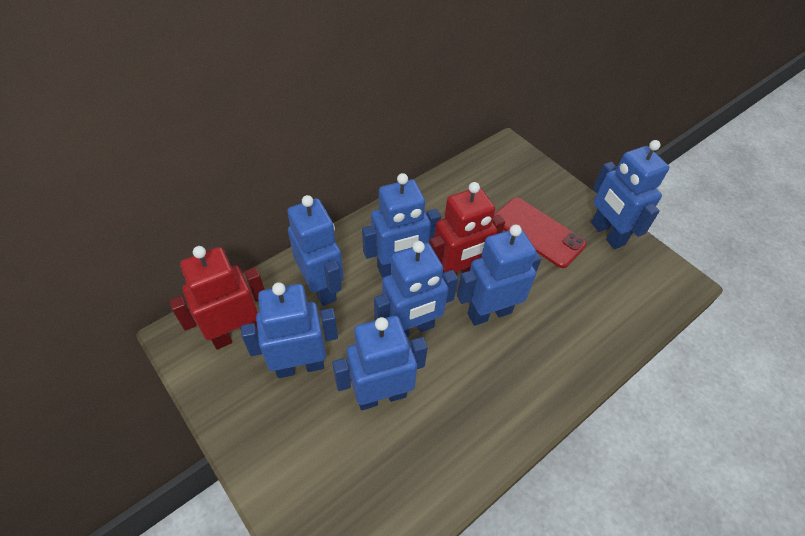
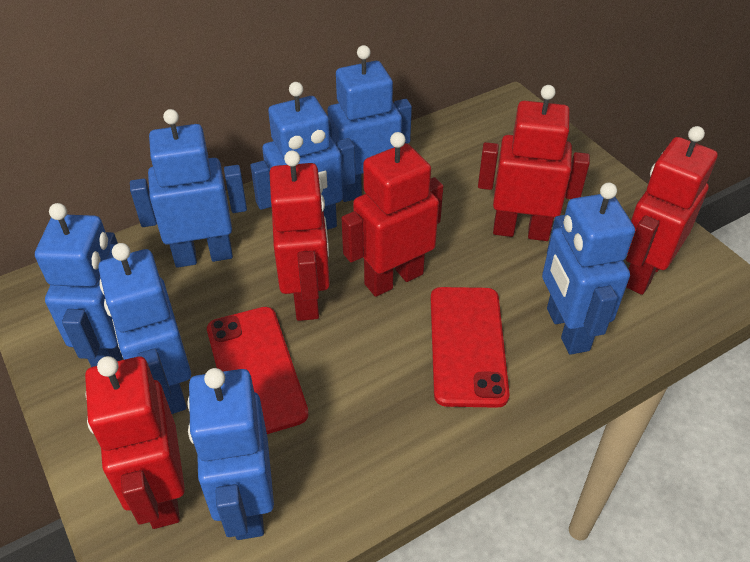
red phone: [494,198,587,268] = 1 -> [207,307,309,434] [431,287,510,408] = 2
red robot: [169,246,265,349] [429,182,505,275] = 2 -> [85,356,185,529] [269,150,330,321] [341,132,443,297] [478,85,590,241] [626,126,718,295] = 5

